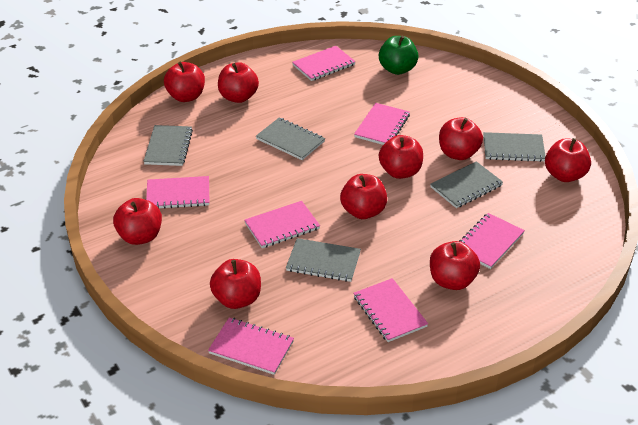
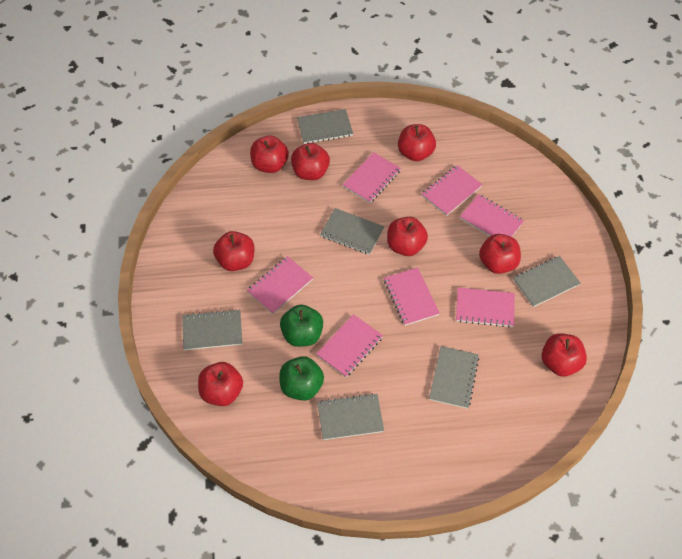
green apple: [379,36,419,75] = 1 -> [279,356,324,401] [280,305,323,347] = 2
grey notebook: [143,125,193,166] [256,118,325,160] [286,238,361,282] [430,161,503,208] [483,132,546,162] = 5 -> [182,309,243,350] [297,109,353,144] [317,393,384,440] [320,208,384,255] [429,346,479,409] [513,256,581,307] = 6
red apple: [113,198,162,245] [164,62,205,102] [210,259,261,309] [218,62,259,103] [340,174,387,219] [379,135,423,179] [430,241,480,290] [439,117,483,160] [545,138,591,182] = 9 -> [198,362,243,406] [213,231,254,271] [250,135,289,173] [291,143,330,180] [387,217,428,256] [398,124,436,161] [479,234,521,274] [541,333,587,377] = 8

